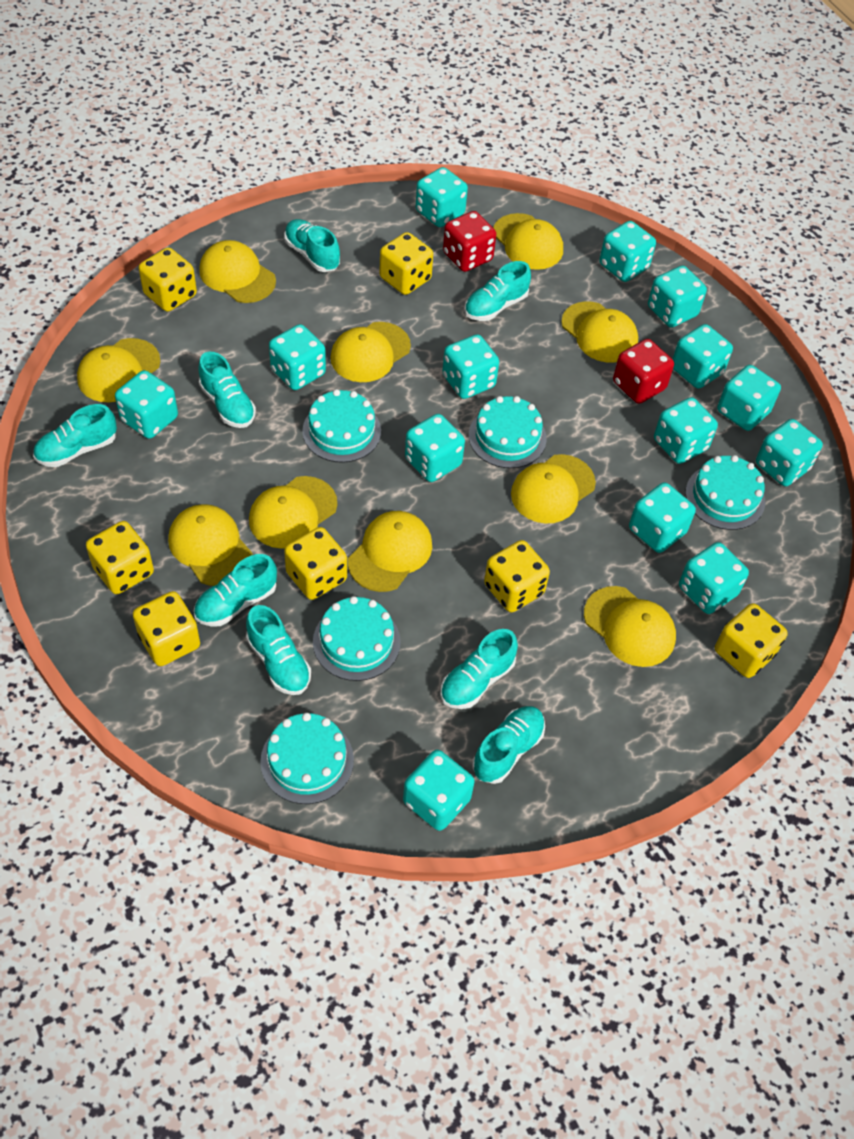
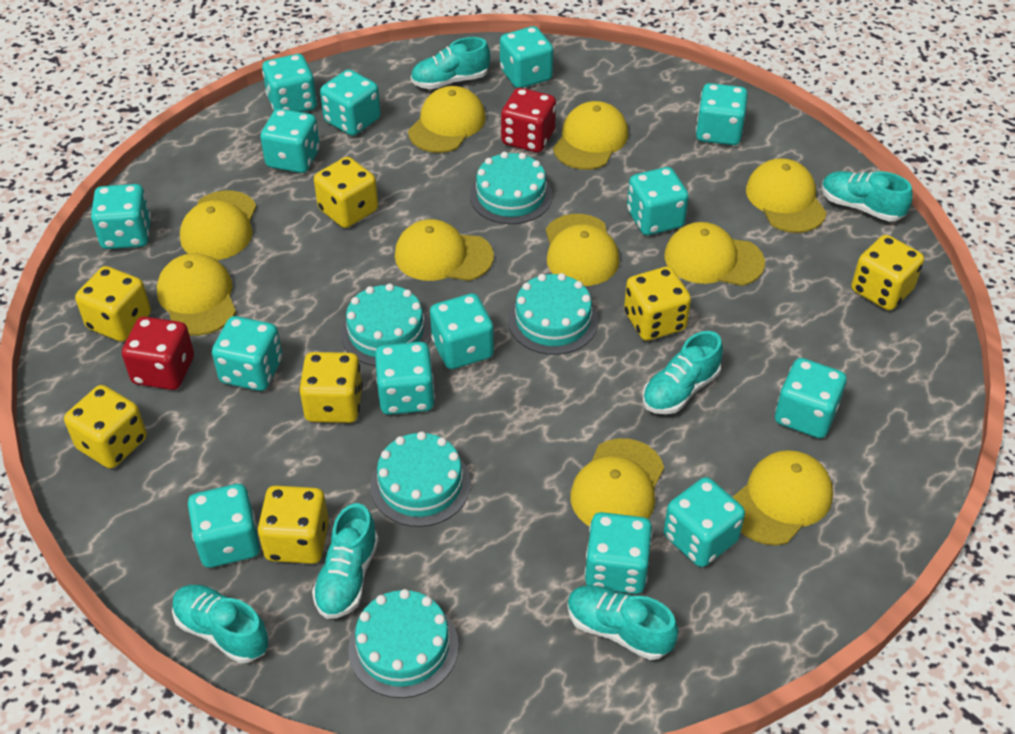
turquoise shoe: [33,404,117,467] [194,554,277,626] [198,352,256,428] [246,605,311,695] [284,219,340,272] [440,629,518,709] [464,261,531,321] [473,706,545,784] = 8 -> [172,585,269,663] [312,503,379,619] [411,37,490,89] [567,585,678,660] [643,331,723,414] [821,171,913,222] = 6

